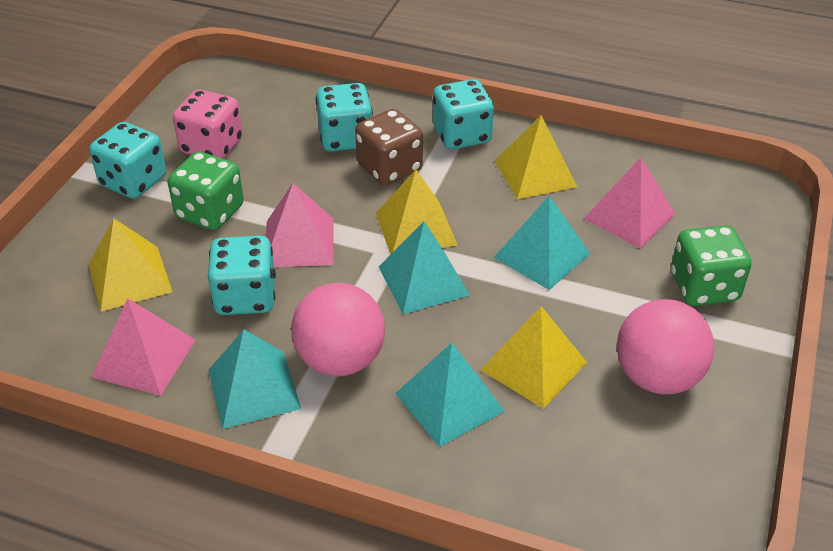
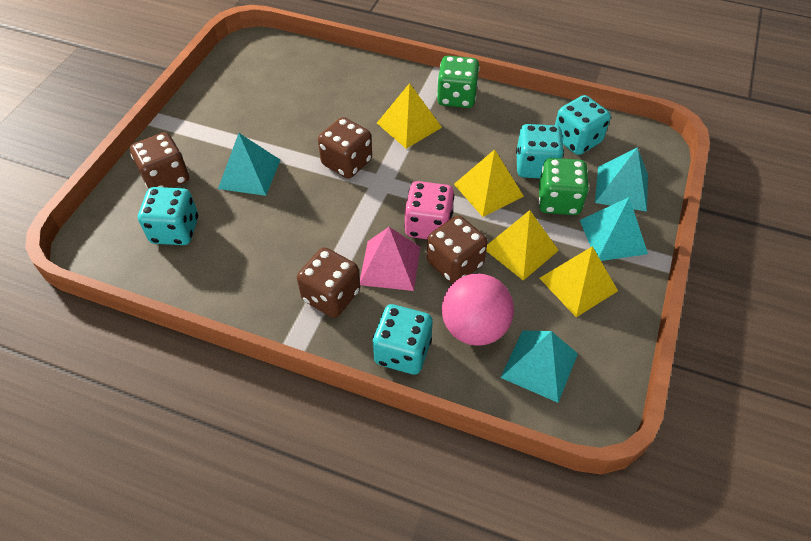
brown dice: [355,109,423,185] = 1 -> [130,132,189,189] [297,247,360,318] [318,117,372,179] [427,216,488,284] = 4
pink ball: [291,283,385,377] [617,299,714,394] = 2 -> [442,273,514,345] = 1
pink pyramid: [91,298,195,396] [266,183,334,267] [584,157,676,248] = 3 -> [360,227,420,291] = 1

